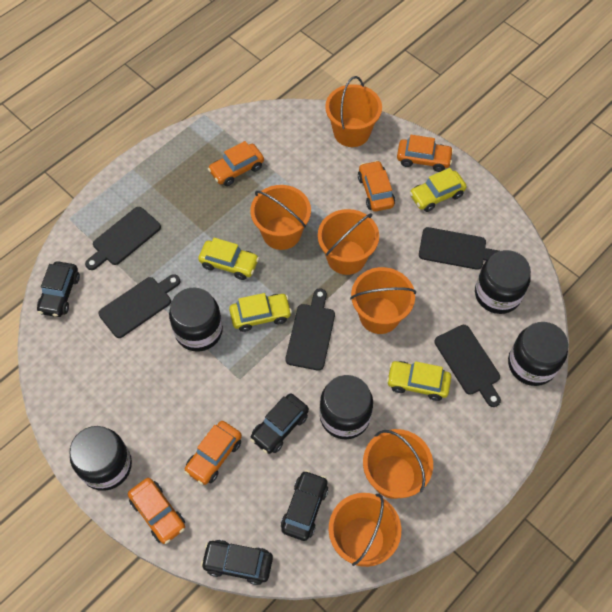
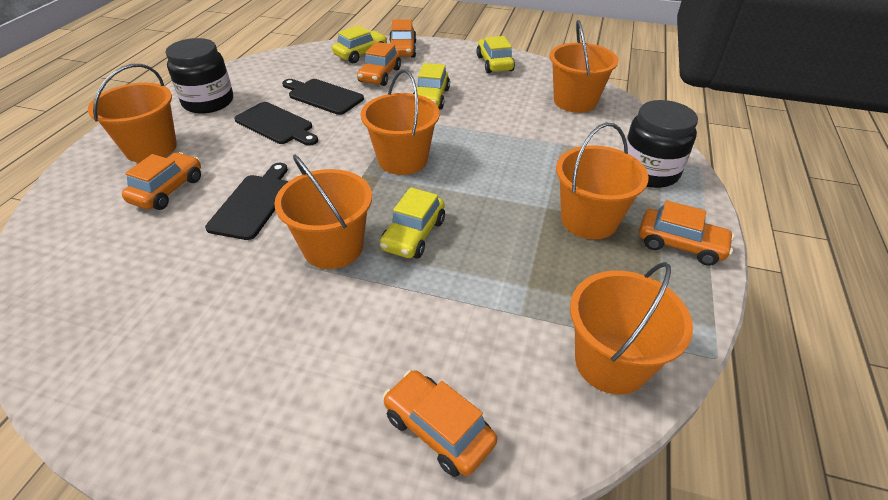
black car: [37,261,80,317] [201,540,273,585] [250,393,309,454] [281,470,328,541] = 4 -> none = 0
black cutting board: [85,207,161,270] [98,274,180,338] [285,288,335,371] [419,227,499,270] [435,325,501,407] = 5 -> [205,163,289,240] [234,102,318,146] [282,79,364,115] = 3
black jar: [69,426,132,491] [169,287,223,352] [319,375,373,439] [475,250,531,314] [508,322,568,386] = 5 -> [166,38,233,114] [623,100,698,188] = 2

